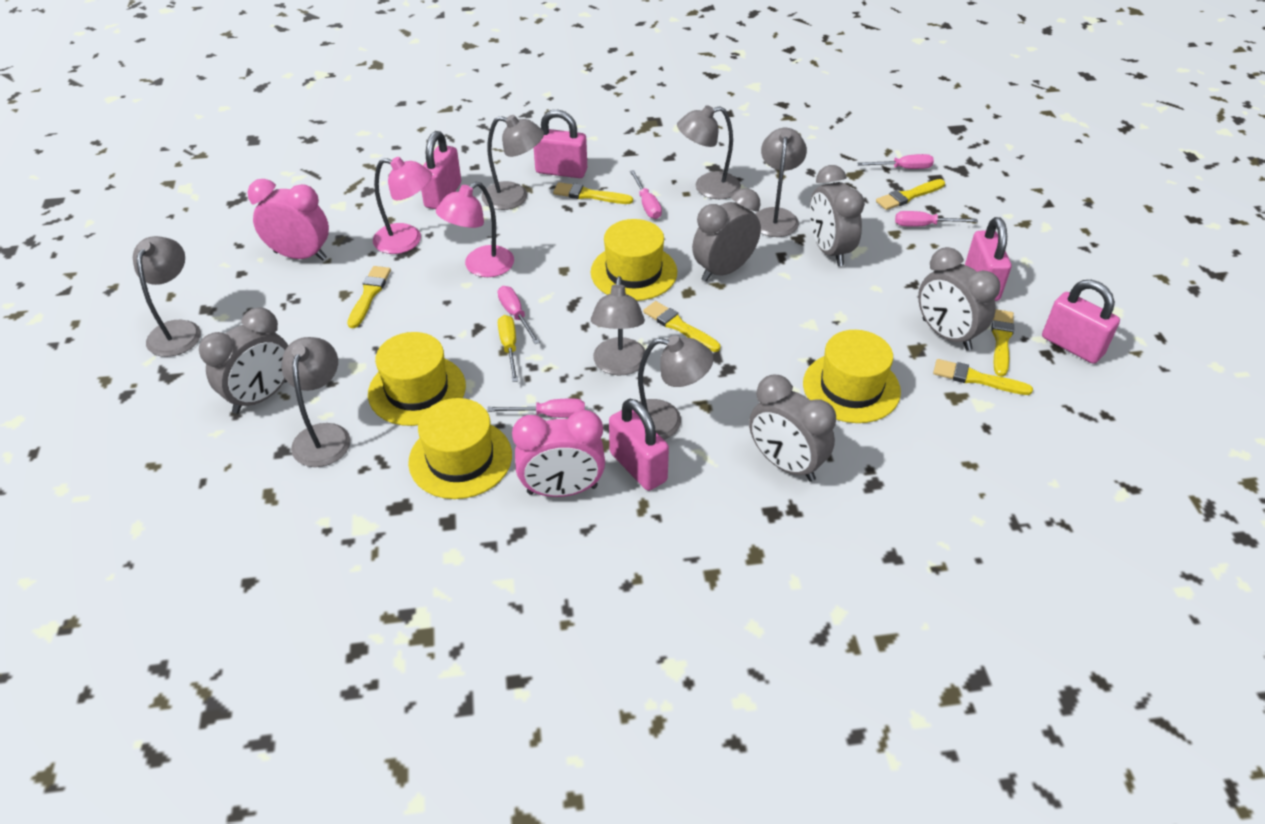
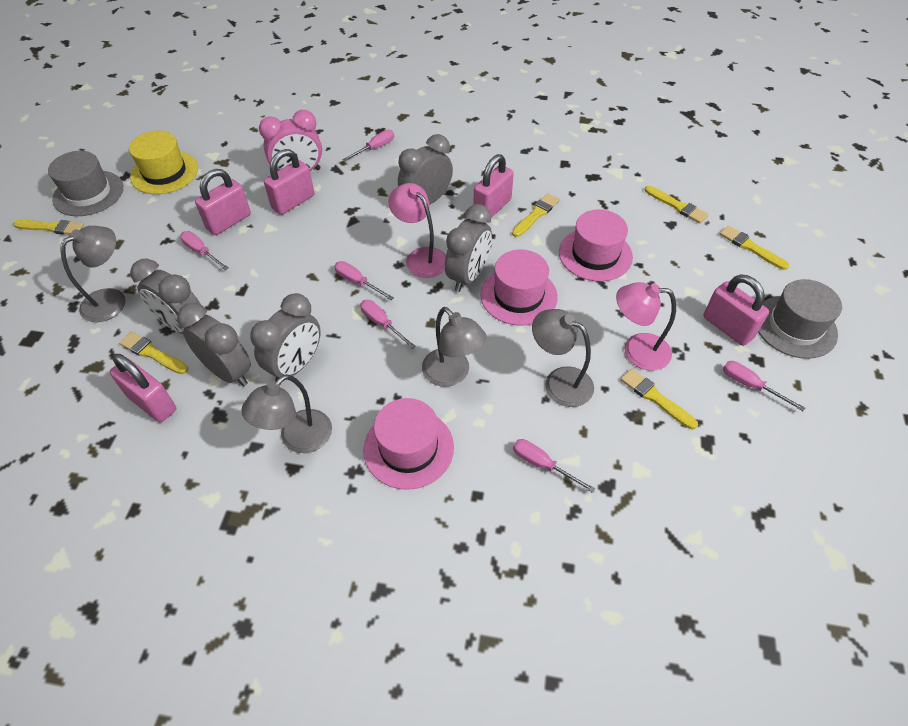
grey hat: none = 0 -> [48,151,123,216] [758,279,842,359] = 2
grey lamp: [133,236,201,357] [282,337,350,467] [481,115,544,210] [591,276,646,375] [638,335,714,440] [677,105,741,199] [755,128,807,237] = 7 -> [60,226,126,322] [241,374,332,453] [422,307,487,387] [532,309,594,407] = 4
pink clock: [248,179,329,261] [512,410,605,497] = 2 -> [259,110,322,171] = 1
pink hat: none = 0 -> [363,398,454,490] [480,249,558,326] [559,209,633,281] = 3
pink screwdriver: [488,398,585,418] [498,286,540,344] [630,170,662,219] [857,154,934,169] [895,211,978,227] = 5 -> [180,231,229,270] [334,261,394,300] [342,130,394,161] [360,300,416,349] [513,439,596,493] [723,361,805,411] = 6
yellow hat: [368,332,466,426] [408,398,512,499] [591,219,677,301] [803,330,901,423] = 4 -> [129,131,198,194] = 1
yellow screwdriver: [498,315,518,382] = 1 -> none = 0

